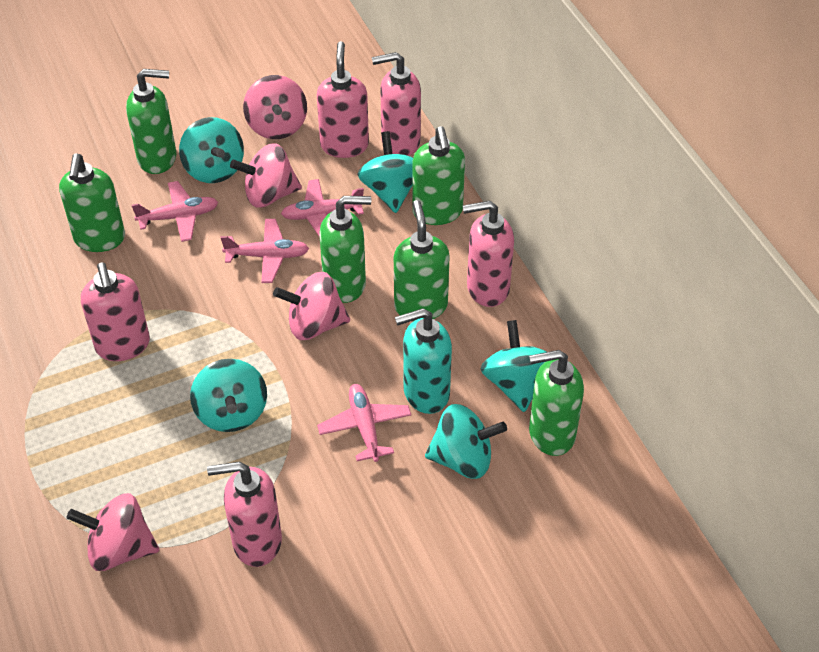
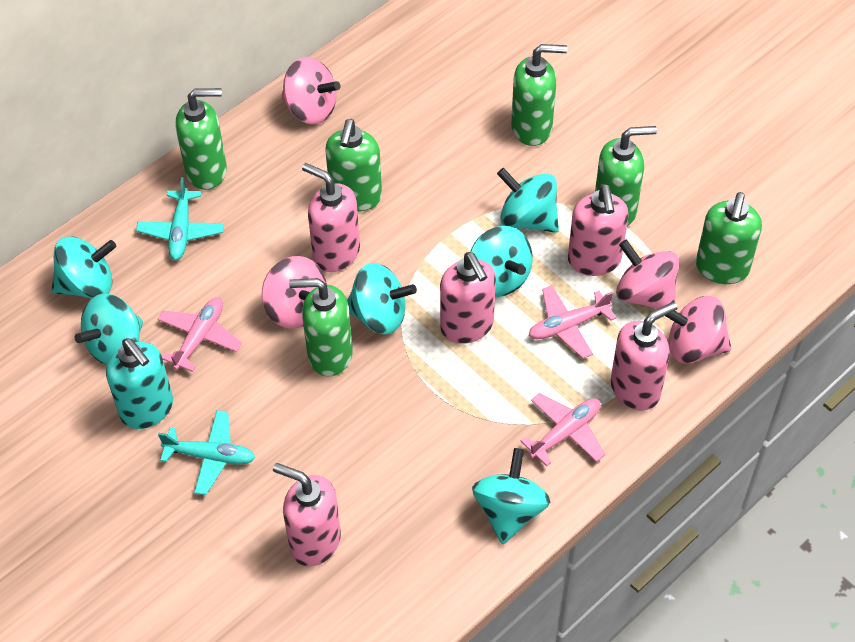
pink plane: [132,181,218,242] [221,219,309,283] [281,179,364,237] [317,384,411,462] = 4 -> [158,297,242,372] [521,393,605,466] [529,285,616,359] = 3
turquoise plane: none = 0 -> [136,177,224,260] [158,410,255,495] = 2
turquoise spinning top: [179,117,244,183] [190,359,267,432] [357,131,413,213] [425,404,507,479] [481,320,547,412] = 5 -> [51,236,116,299] [75,294,143,365] [347,263,417,334] [470,226,533,297] [472,448,550,544] [497,168,559,233] = 6

